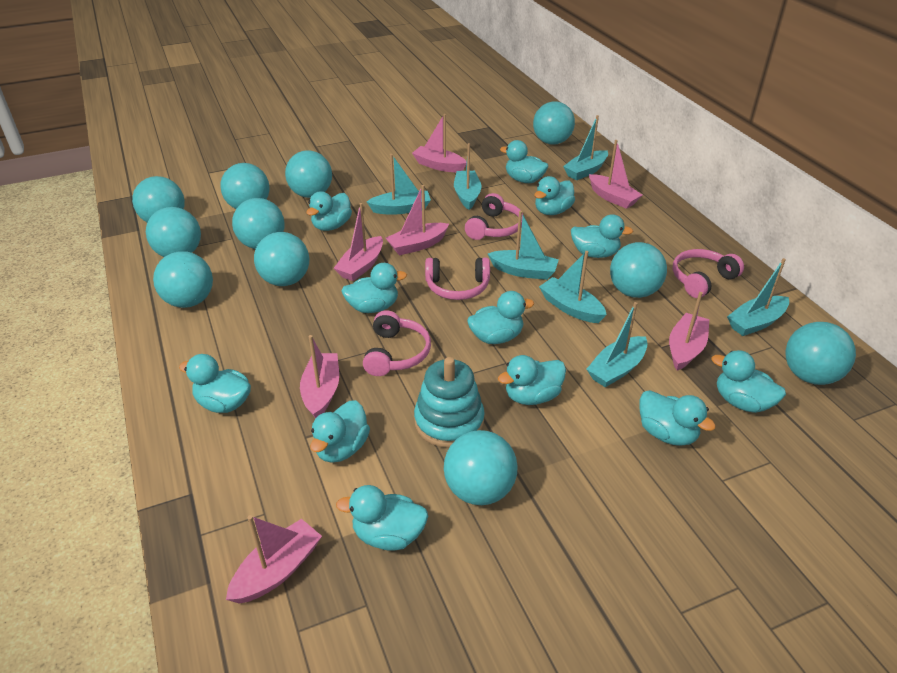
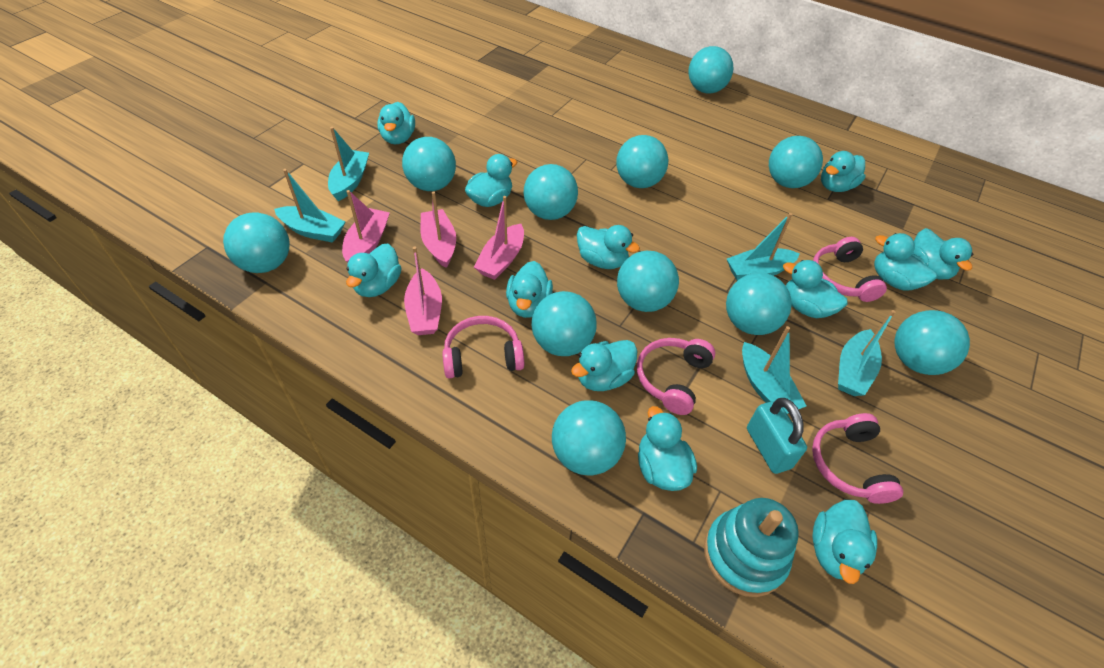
pink boat: [226,515,322,604] [300,335,339,418] [334,203,383,281] [386,185,449,255] [412,114,467,172] [589,140,643,209] [669,292,709,371] = 7 -> [342,190,390,263] [404,247,442,335] [421,191,456,268] [474,196,524,280] = 4
turquoise boat: [367,154,431,215] [454,143,482,210] [488,211,559,280] [539,251,607,323] [563,115,608,180] [586,302,648,387] [727,258,789,336] = 7 -> [274,169,345,243] [328,127,369,201] [727,213,800,281] [742,326,806,414] [838,310,896,396] = 5
turquoise padlock: none = 0 -> [747,398,807,474] = 1

